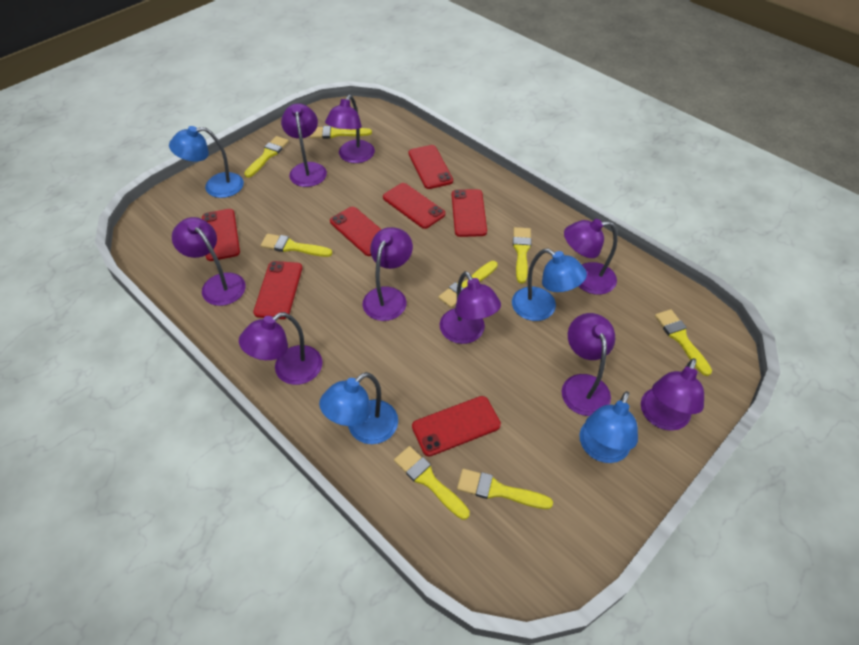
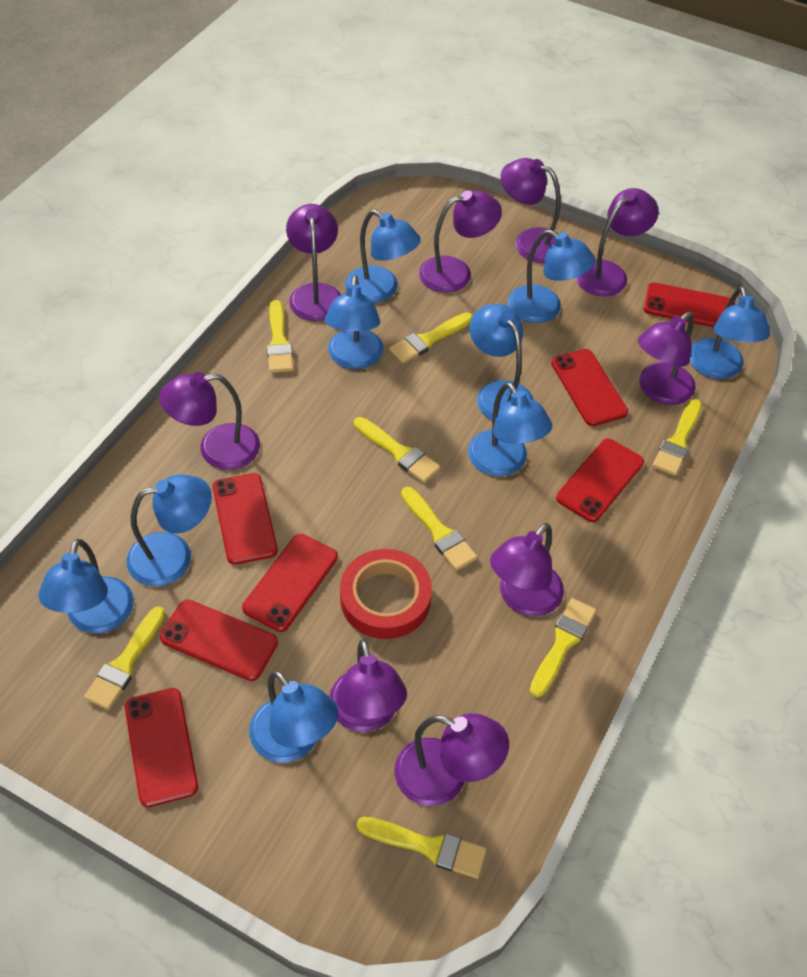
blue lamp: [169,126,244,198] [319,372,398,444] [512,249,587,321] [579,391,638,463] = 4 -> [39,539,134,634] [127,474,212,586] [249,670,338,763] [325,275,383,369] [345,210,421,303] [468,382,552,476] [470,304,534,421] [508,230,596,323] [690,286,770,379] = 9
red tape: none = 0 -> [340,549,432,639] = 1

